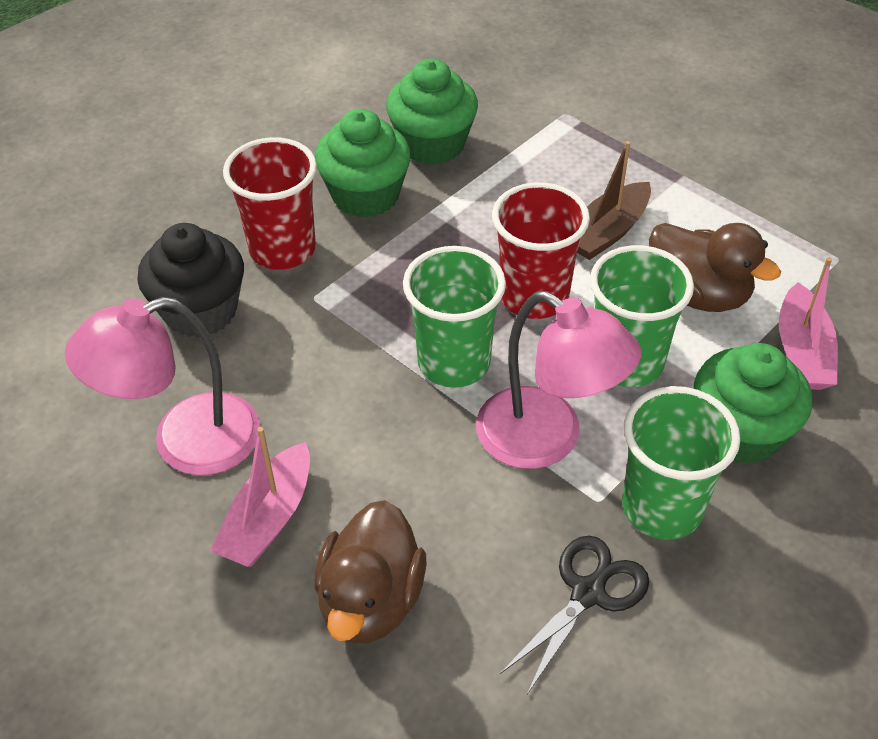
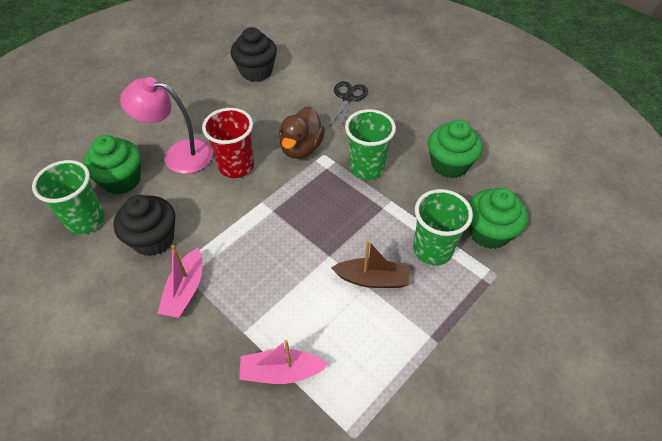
black cupcake: [137,223,244,338] = 1 -> [114,195,175,256] [231,27,277,82] = 2
brown duck: [314,500,426,643] [649,223,781,312] = 2 -> [279,107,325,159] = 1
pink lamp: [65,297,260,475] [476,291,642,469] = 2 -> [120,77,213,174] = 1
red cup: [223,137,317,270] [492,182,590,319] = 2 -> [202,108,254,178] = 1

